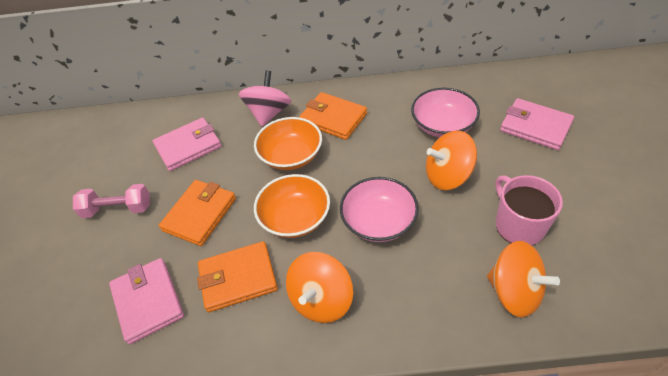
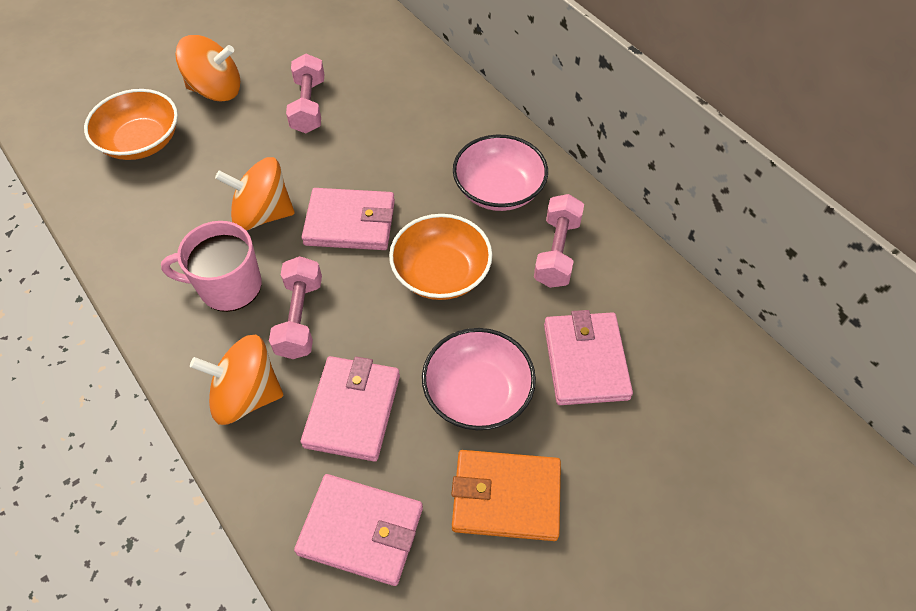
orange wallet: [159,180,236,246] [197,241,278,312] [299,92,367,140] = 3 -> [451,450,561,541] = 1
pink dumbbell: [73,184,150,218] = 1 -> [269,256,322,359] [286,54,324,133] [534,194,584,288] = 3
pink spinning top: [239,70,291,126] = 1 -> none = 0
pink wallet: [109,258,184,344] [153,117,221,171] [500,98,574,150] = 3 -> [294,474,423,586] [301,356,400,462] [302,188,395,250] [544,310,633,405] = 4

